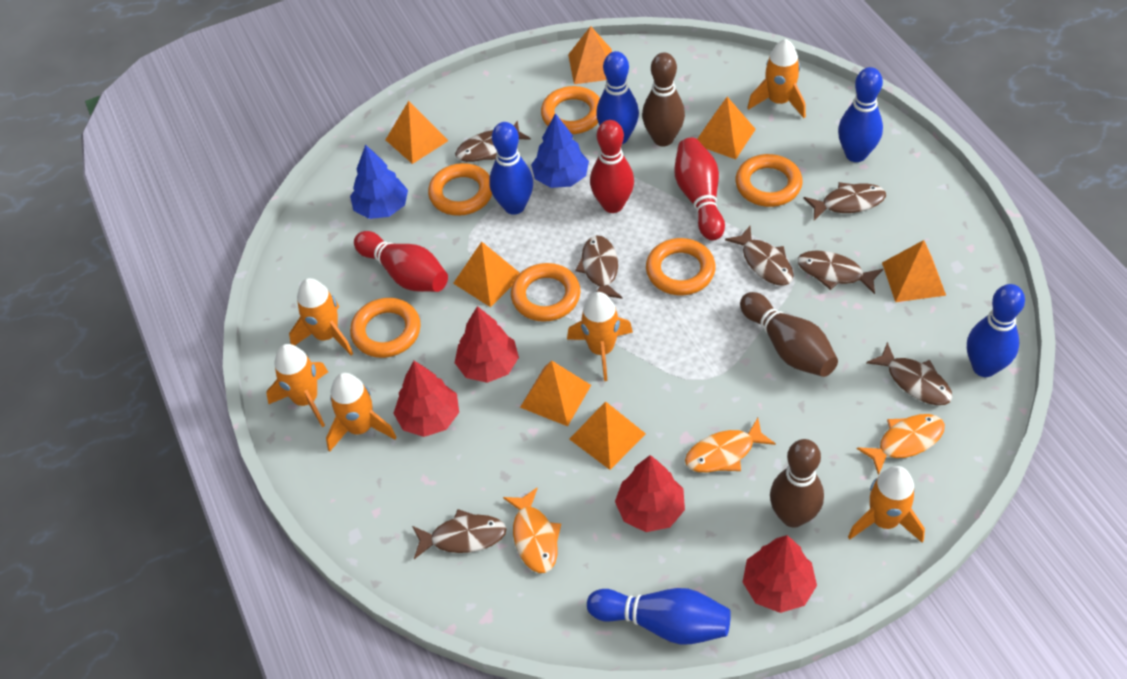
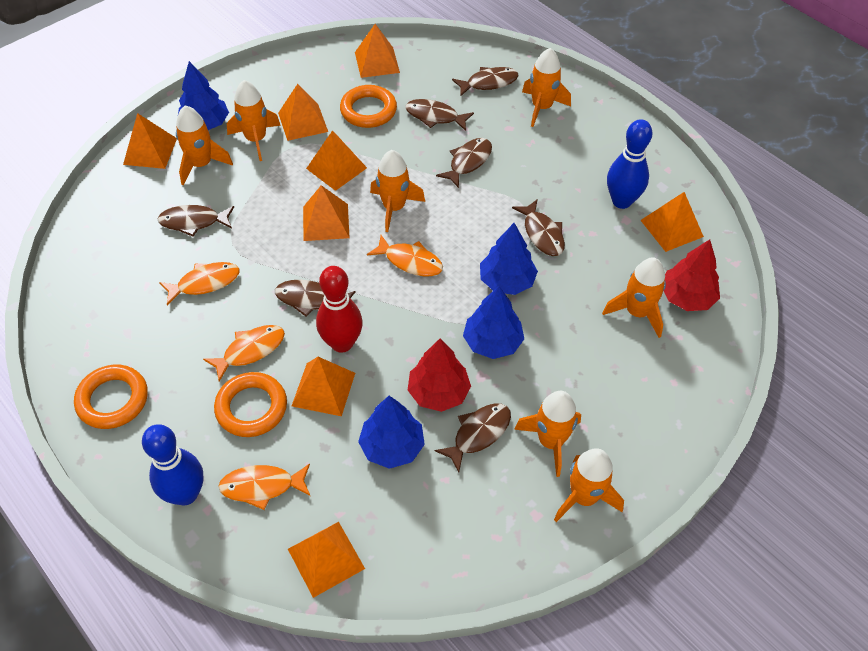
blue bowling pin: [489,122,533,215] [587,588,731,645] [596,51,639,144] [838,67,883,162] [967,284,1025,377] = 5 -> [142,424,204,505] [607,119,653,209] = 2
blue tree: [350,145,408,219] [531,113,589,188] = 2 -> [178,61,229,130] [358,396,425,469] [463,286,524,359] [480,223,538,295] = 4
brown bowling pin: [642,53,685,146] [740,292,838,377] [770,439,824,528] = 3 -> none = 0
orange fish: [503,488,561,573] [685,418,776,472] [857,414,945,475] = 3 -> [159,262,239,306] [203,325,285,381] [218,464,310,510] [367,235,443,276] = 4
orange pyramid: [386,101,449,164] [453,242,520,307] [520,360,591,426] [568,26,612,84] [569,401,646,470] [697,97,756,159] [882,240,946,302] = 7 -> [123,113,177,169] [278,84,328,141] [288,522,365,598] [292,357,355,416] [303,185,350,241] [306,130,367,191] [355,24,400,78] [641,192,704,252] = 8
orange ring: [350,298,421,358] [428,163,492,216] [511,263,581,322] [541,86,600,134] [646,238,716,295] [735,154,802,207] = 6 -> [74,365,148,429] [214,372,287,437] [340,85,397,128] = 3
orange rocket: [266,344,328,427] [289,278,353,355] [326,373,396,452] [567,292,633,381] [747,39,806,118] [848,466,925,543] = 6 -> [176,106,233,185] [227,80,281,161] [370,150,425,232] [514,391,581,477] [522,48,571,127] [554,448,624,522] [602,257,666,338] = 7
red bowling pin: [354,231,448,292] [590,120,634,213] [674,138,725,240] = 3 -> [316,266,363,353] = 1
red tree: [393,361,459,437] [455,306,519,383] [615,455,685,532] [743,535,817,613] = 4 -> [408,339,471,412] [664,239,720,311] = 2

